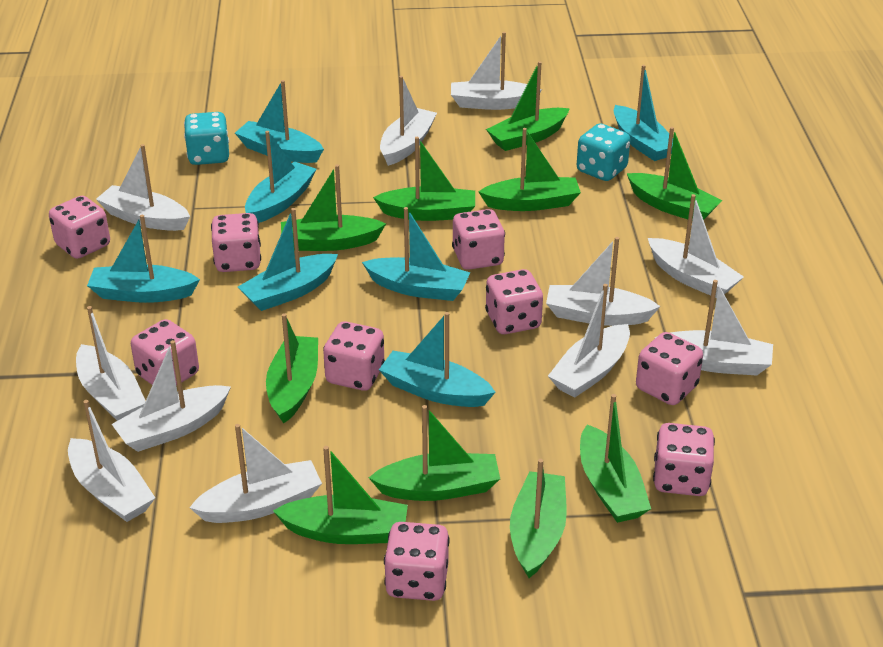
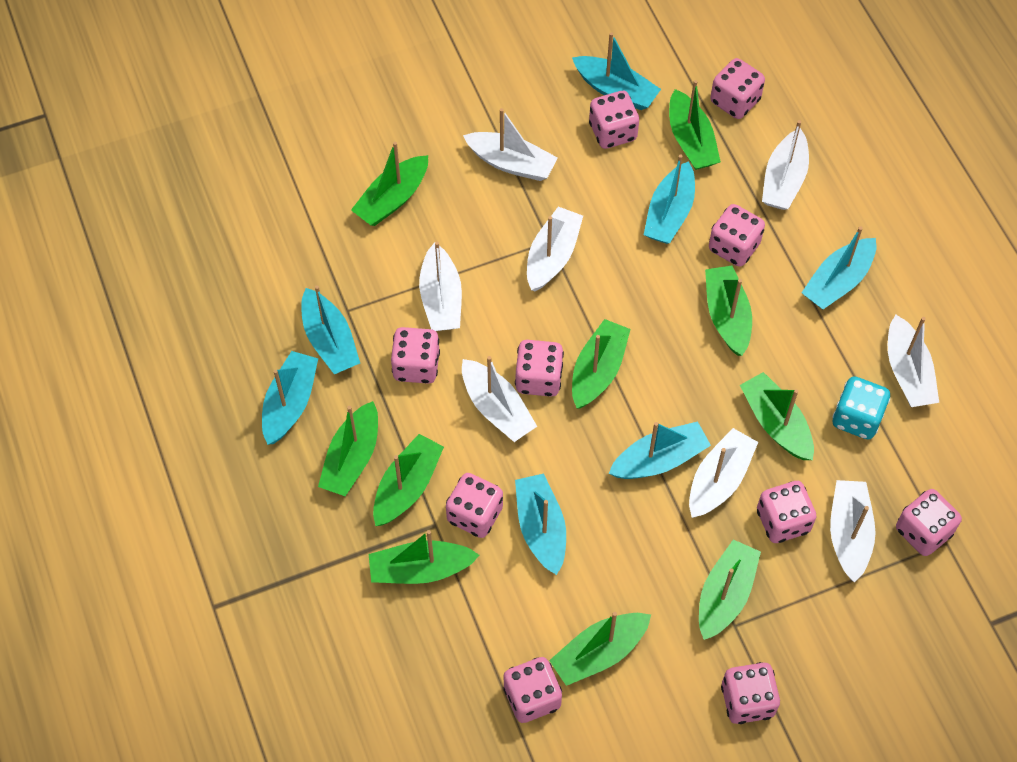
pink dice: [49,196,110,259] [131,319,199,386] [211,213,261,272] [323,322,385,391] [384,522,450,601] [452,209,505,270] [485,269,543,334] [636,332,703,405] [653,423,715,496] = 9 -> [391,327,440,384] [446,473,503,538] [503,657,562,723] [515,340,564,397] [589,91,639,149] [709,204,765,267] [710,58,765,119] [721,662,780,724] [757,481,816,543] [896,489,962,556] = 10
turquoise dice: [184,112,229,165] [577,123,630,181] = 2 -> [832,376,890,439] = 1
white boat: [68,400,155,522] [76,306,146,421] [96,144,190,231] [112,340,231,452] [189,424,322,523] [380,76,437,166] [451,32,542,110] [546,237,661,326] [548,284,630,398] [648,194,744,298] [655,280,773,376] = 11 -> [419,242,462,331] [462,356,537,442] [463,108,558,181] [527,207,583,291] [689,428,758,518] [762,120,809,210] [830,480,876,583] [888,315,939,407] = 8

